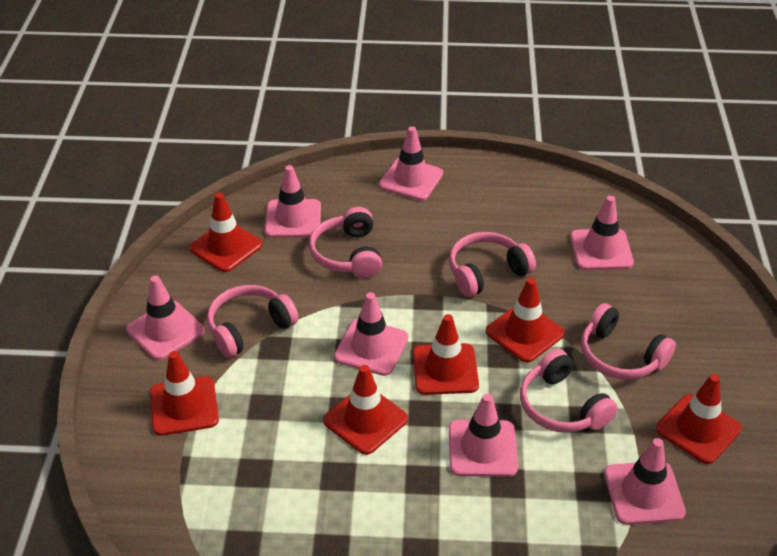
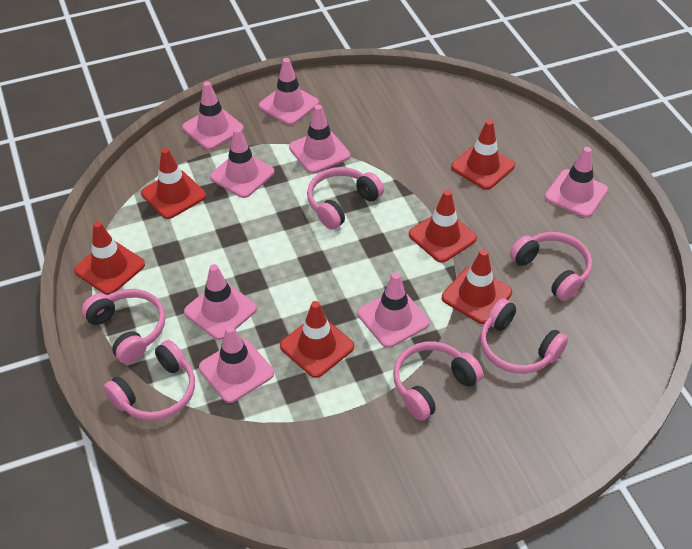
pink headphones: [207,285,299,358] [309,207,382,278] [449,232,536,297] [520,349,618,433] [581,303,676,380] = 5 -> [82,289,165,364] [104,340,195,421] [307,167,384,230] [393,342,483,421] [480,298,568,374] [510,232,592,301] = 6
pink traffic cone: [126,275,205,360] [265,165,321,238] [334,292,408,376] [379,126,443,201] [449,393,518,477] [570,196,634,270] [604,438,686,525] = 7 -> [182,81,244,150] [184,264,257,340] [199,325,274,403] [210,128,275,198] [259,58,319,125] [289,105,350,174] [358,272,430,348] [545,147,608,218] = 8

